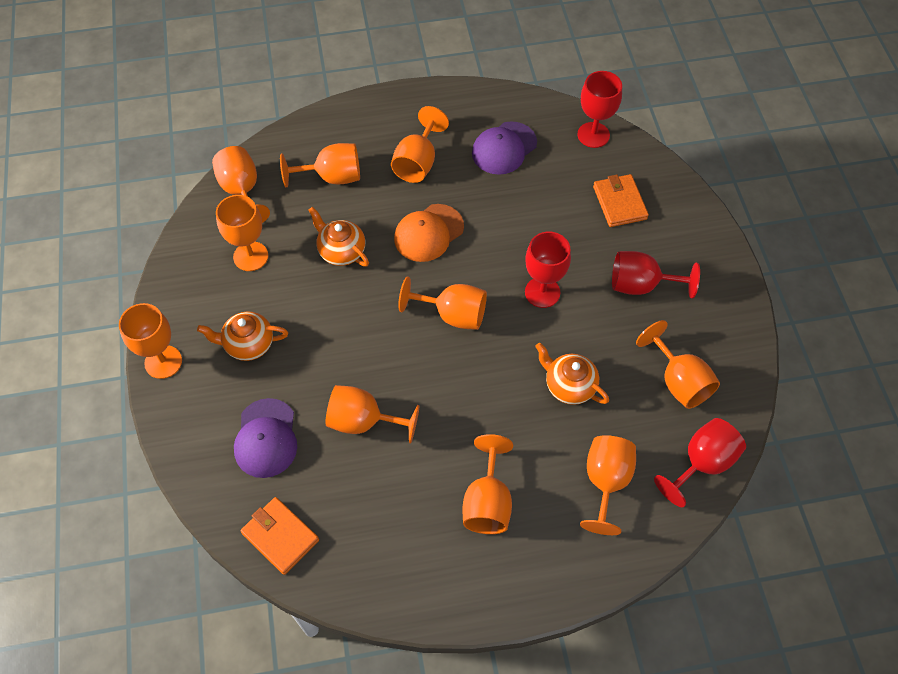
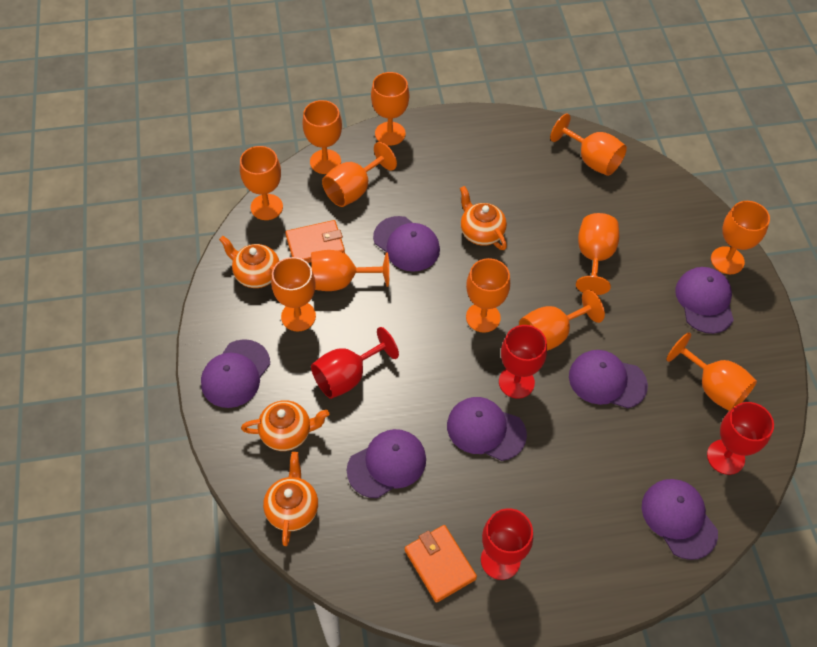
orange cap: [394,204,464,262] = 1 -> none = 0
orange goblet: [119,303,182,379] [212,146,270,223] [216,195,268,271] [280,143,360,187] [325,385,419,443] [391,106,449,183] [398,276,487,330] [463,434,513,534] [580,435,636,535] [636,320,720,409] = 10 -> [240,146,283,220] [271,257,316,331] [303,100,342,174] [311,250,389,291] [322,142,397,207] [371,72,409,145] [466,258,510,333] [519,290,605,351] [550,113,627,176] [576,213,619,295] [666,333,757,411] [711,201,770,274] = 12
orange teapot: [197,312,288,361] [308,207,369,267] [535,343,609,405] = 3 -> [219,236,279,288] [241,400,329,451] [263,452,318,546] [460,186,507,250] = 4
purple cap: [234,398,297,478] [472,121,537,175] = 2 -> [201,339,270,408] [347,429,426,498] [373,216,440,272] [447,397,527,461] [569,350,648,408] [642,479,718,560] [675,267,734,334] = 7

